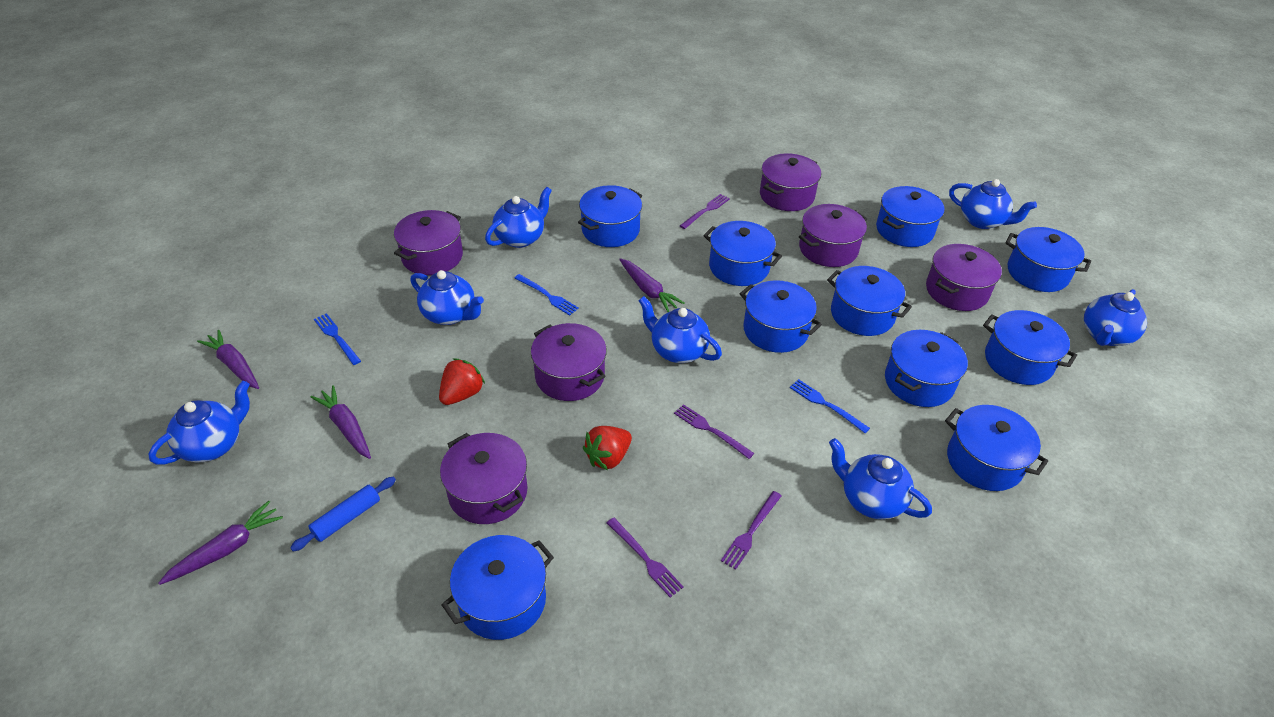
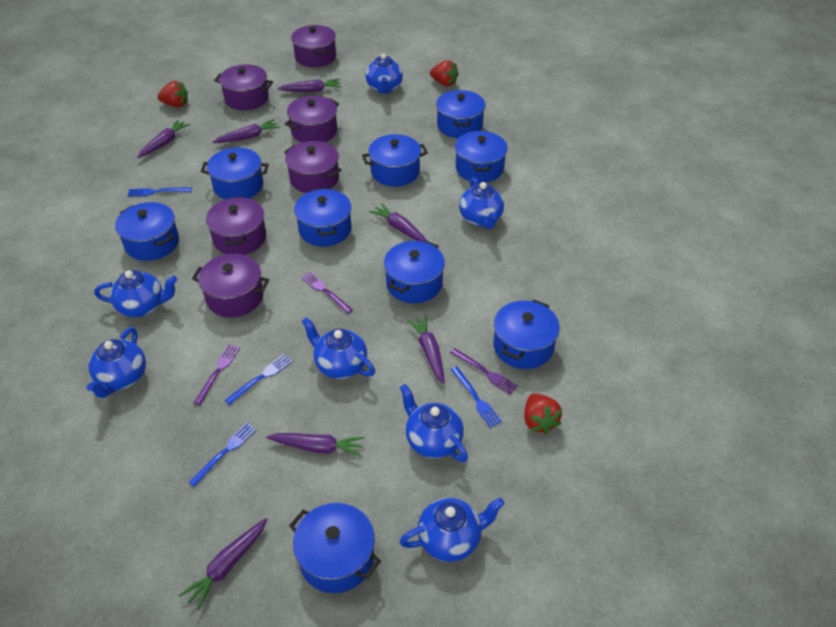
blue fork: [314,313,361,365] [515,274,579,316] [790,379,870,433] = 3 -> [128,188,192,197] [188,422,257,487] [225,354,292,405] [451,366,502,428] = 4
blue pot: [442,535,554,640] [578,185,642,247] [703,221,782,286] [740,280,822,353] [827,266,912,336] [876,186,945,247] [885,330,968,407] [945,405,1048,491] [983,310,1077,385] [1006,227,1091,292] = 10 -> [115,202,179,261] [201,148,269,200] [289,503,381,593] [294,188,352,247] [362,134,428,187] [384,241,445,303] [436,90,486,138] [455,131,508,183] [493,299,560,369] = 9
blue rolling pin: [290,477,396,552] = 1 -> none = 0
purple carrot: [159,501,283,585] [197,330,259,389] [310,385,371,459] [619,258,685,312] = 4 -> [137,119,190,158] [179,518,267,611] [213,119,280,143] [266,433,365,457] [277,79,342,92] [369,203,427,242] [407,315,445,384] = 7
purple fork: [607,518,684,598] [674,404,754,459] [680,194,730,229] [721,491,781,570] = 4 -> [194,344,240,405] [301,271,353,314] [450,348,518,394] = 3
red strawberry: [439,358,485,405] [583,426,632,470] = 2 -> [157,81,188,108] [430,60,459,86] [524,393,562,435] = 3

